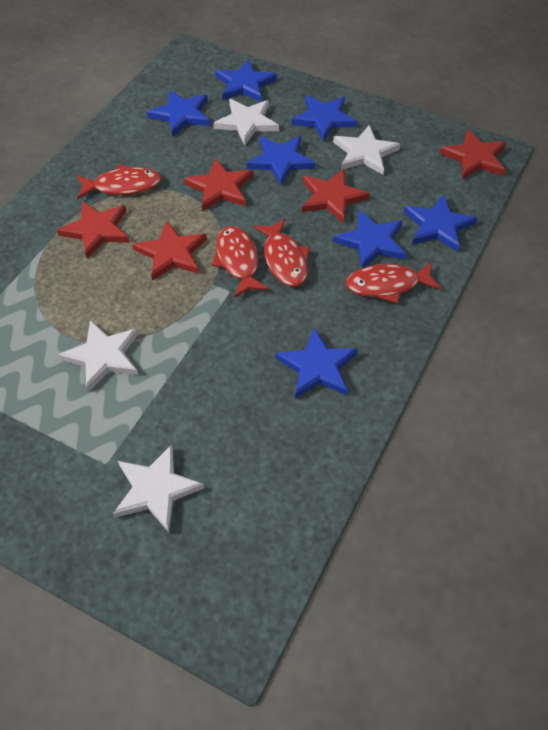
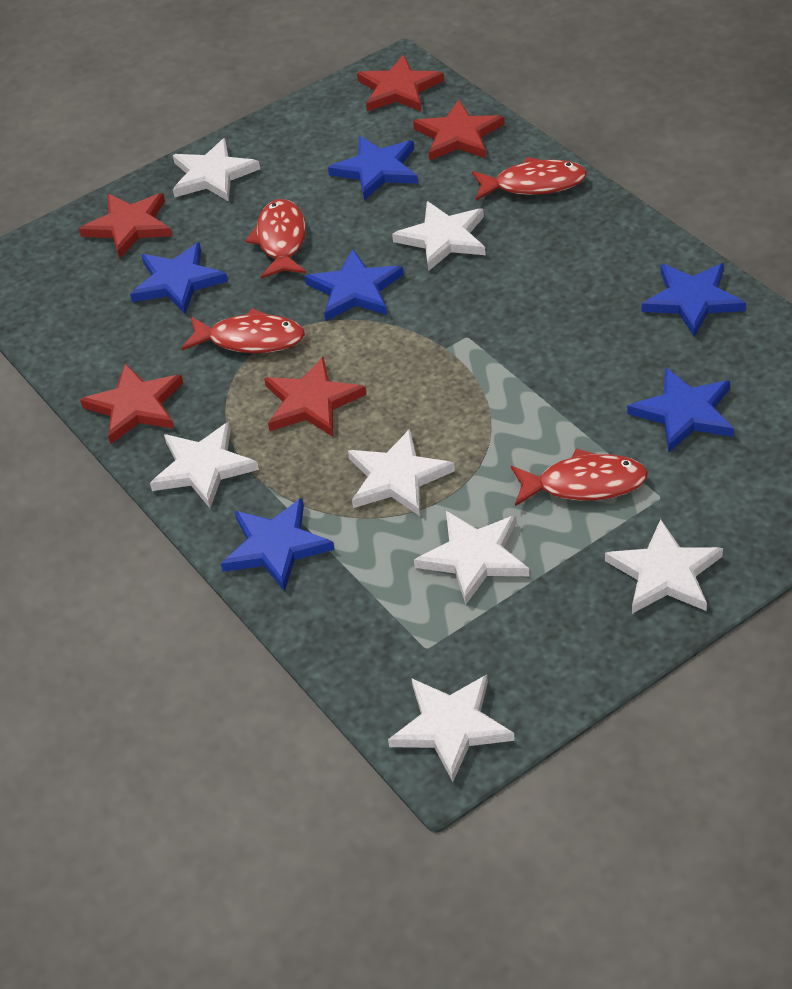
blue star: [147,90,210,137] [215,59,277,102] [247,136,315,185] [275,328,358,398] [291,95,357,142] [333,210,406,268] [404,194,477,252] = 7 -> [130,242,228,314] [221,498,335,592] [305,249,404,321] [328,136,418,200] [627,367,734,452] [642,263,746,337] = 6
white star: [58,320,139,392] [113,444,204,532] [213,99,279,146] [333,125,400,175] = 4 -> [150,422,259,508] [173,138,260,202] [348,429,455,516] [388,675,515,782] [392,201,486,271] [414,511,529,604] [605,519,723,614] = 7

